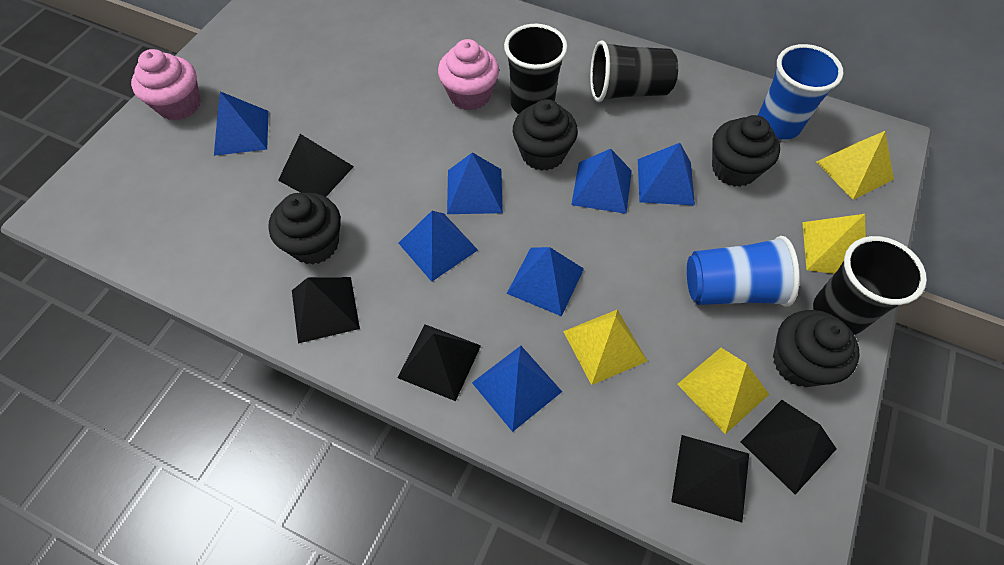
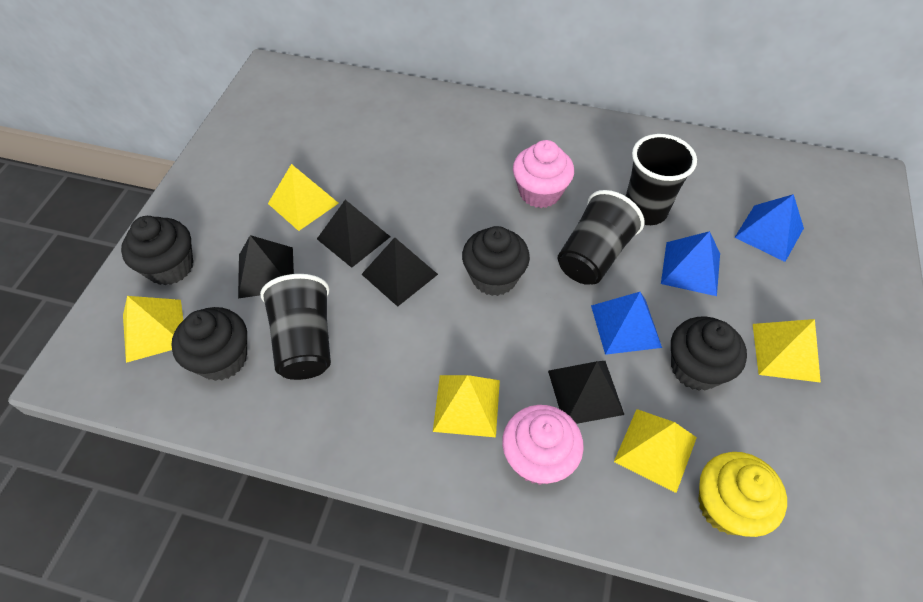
black pyramid: [278,134,354,197] [292,277,360,343] [398,324,481,401] [671,435,749,522] [741,400,836,495] = 5 -> [238,235,294,298] [317,200,390,268] [361,237,438,307] [548,361,624,424] = 4
blue cup: [687,236,800,307] [758,44,844,139] = 2 -> none = 0
blue pyramid: [214,91,269,156] [398,211,478,282] [447,152,503,214] [472,346,562,432] [507,247,584,316] [571,149,632,214] [638,143,695,205] = 7 -> [591,292,662,355] [661,231,720,296] [734,194,804,262] = 3
yellow cupcake: none = 0 -> [698,452,787,537] = 1
yellow pyramid: [563,309,647,385] [677,348,769,434] [802,214,866,274] [817,131,894,200] = 4 -> [123,296,183,363] [268,164,339,231] [433,375,500,437] [614,409,697,493] [753,319,821,383] = 5

